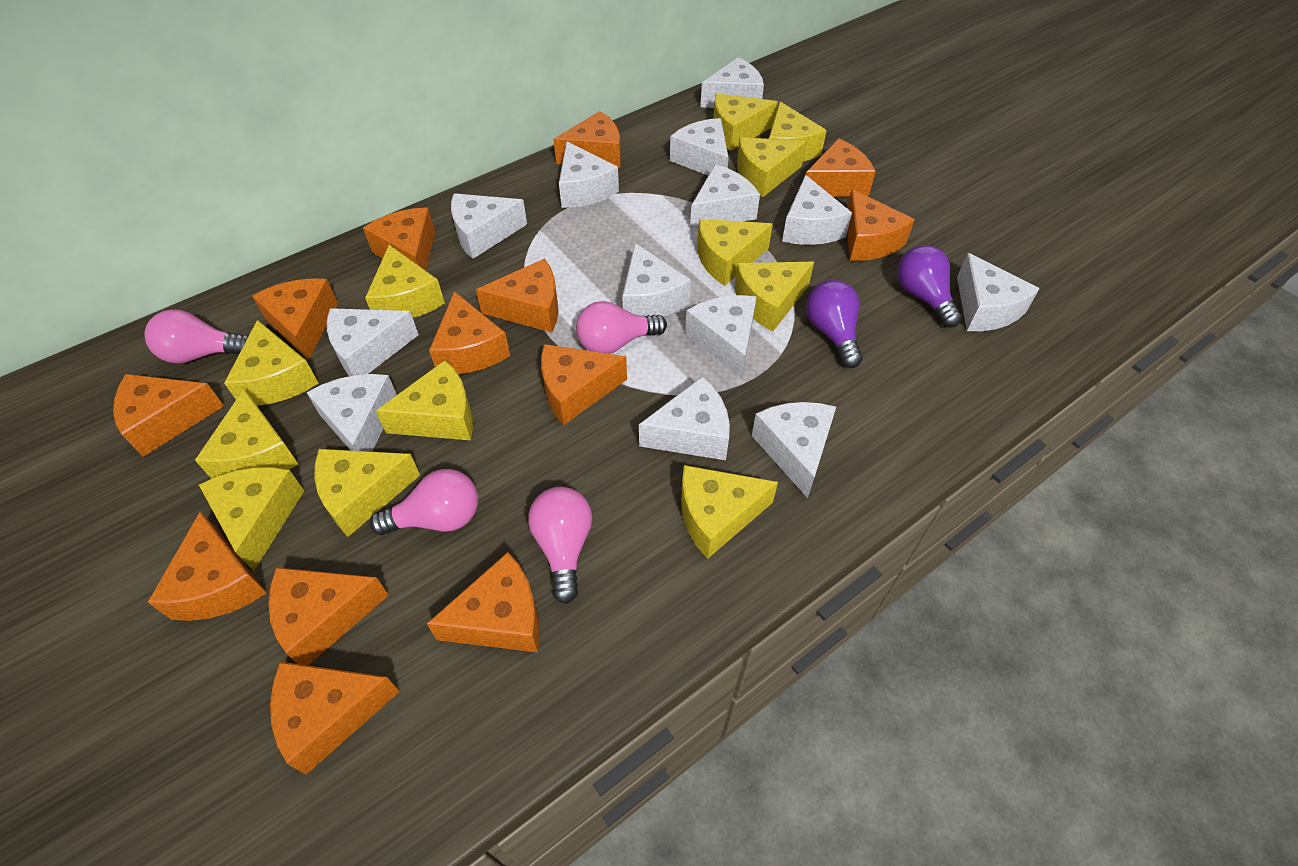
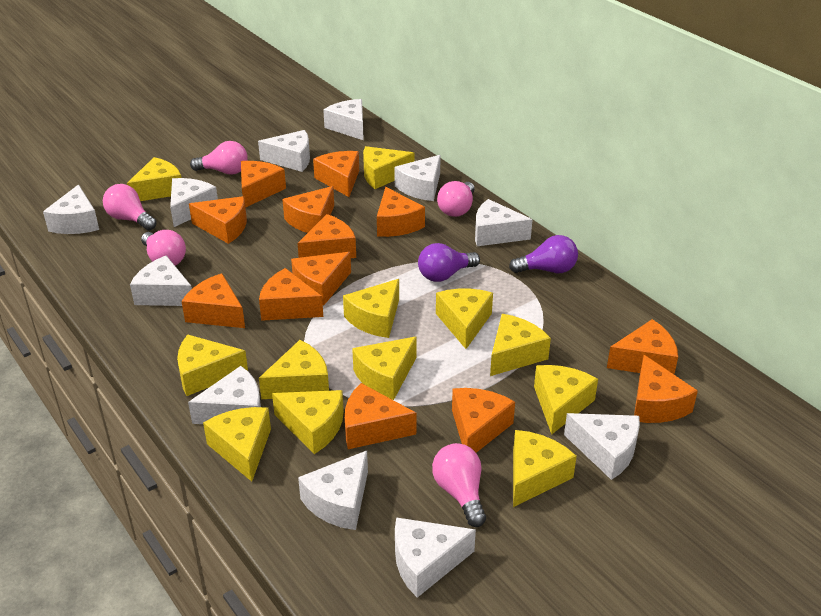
pink light bulb: [144,309,249,364] [369,469,478,535] [528,487,592,604] [576,301,667,354] = 4 -> [103,184,157,230] [141,230,186,266] [190,141,248,175] [432,443,486,527] [437,181,475,217] = 5
white cheese: [306,374,397,452] [327,308,419,376] [451,193,527,259] [559,141,619,208] [622,243,691,316] [639,376,730,460] [670,118,729,175] [685,295,757,379] [690,164,760,230] [700,57,764,108] [752,402,836,498] [782,175,852,245] [957,253,1040,331] = 13 -> [43,185,99,234] [130,255,192,306] [170,178,218,227] [188,366,261,424] [258,130,310,172] [298,451,368,530] [323,99,364,140] [394,155,441,201] [395,517,476,598] [475,199,533,246] [564,413,640,480] = 11

